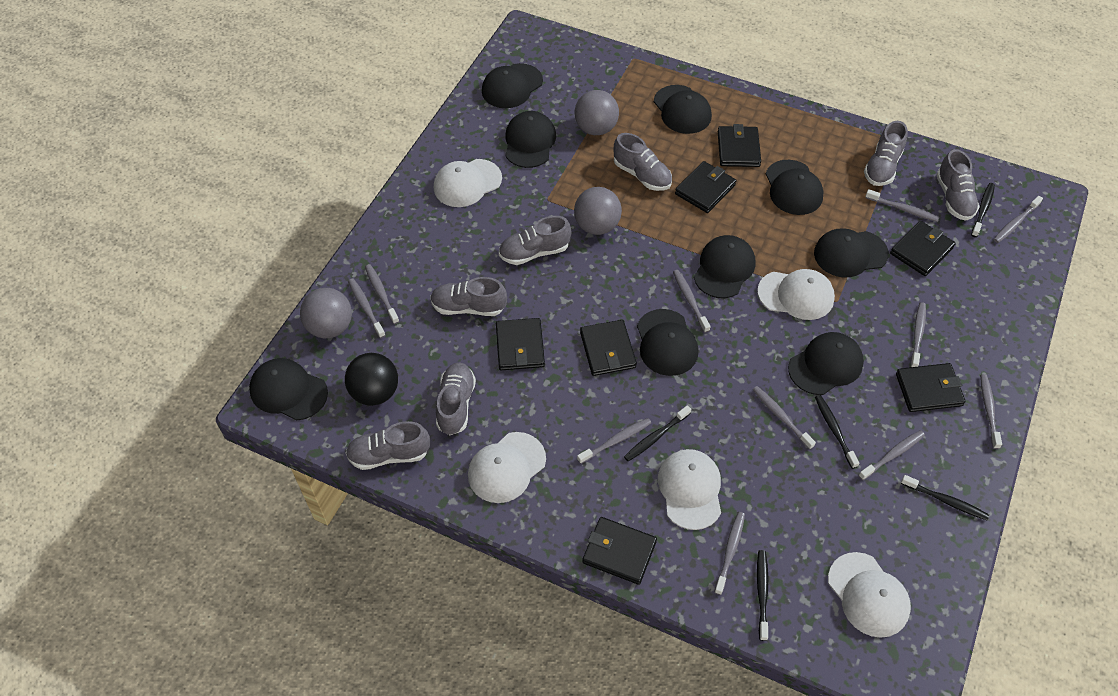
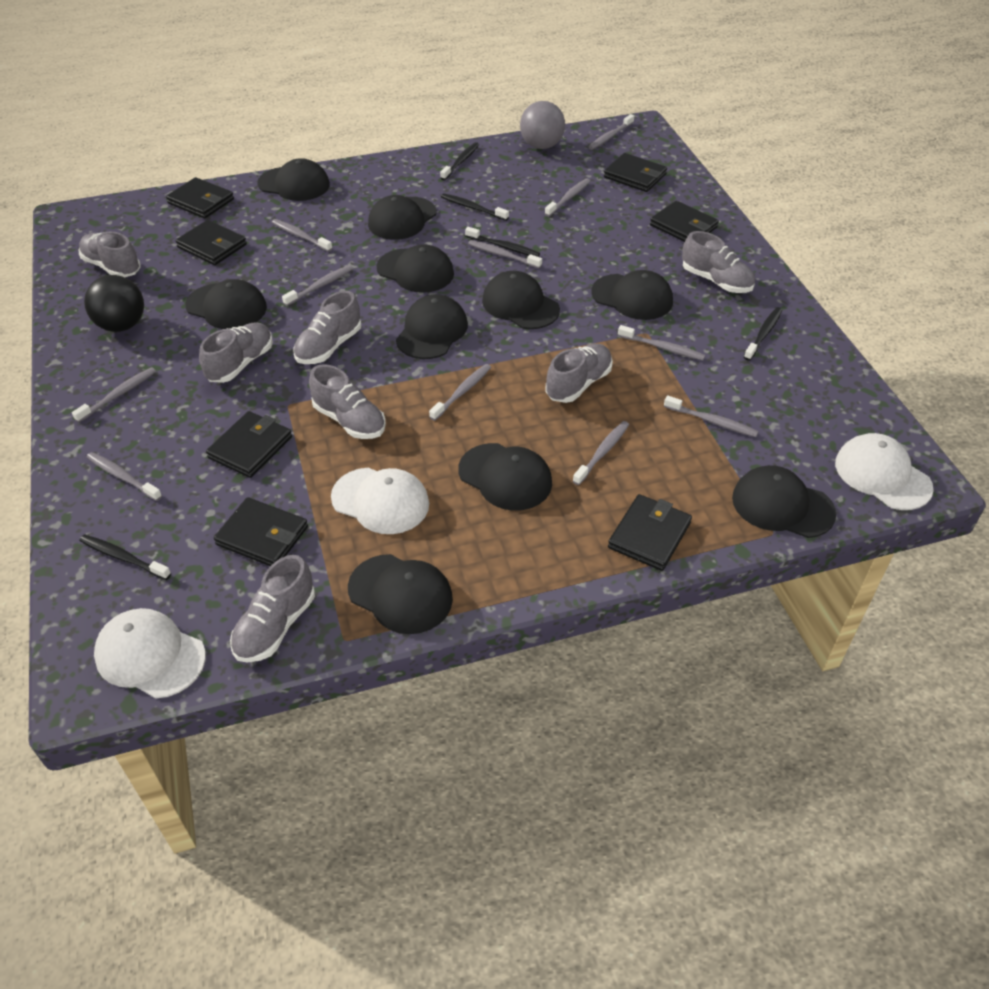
black cap: [249,358,328,421] [482,63,543,108] [505,111,556,168] [637,309,699,376] [654,85,712,134] [694,235,755,298] [766,160,824,215] [788,332,864,395] [814,228,889,278] = 9 -> [185,279,267,329] [258,158,330,201] [348,554,453,634] [368,195,437,240] [376,244,454,293] [396,294,468,359] [458,443,552,511] [482,271,560,329] [591,270,673,320] [732,465,836,538] = 10
grey ball: [300,288,352,338] [574,187,622,235] [575,90,619,135] = 3 -> [520,101,565,149] = 1
white cap: [434,159,502,207] [468,432,546,503] [658,449,721,530] [757,269,835,320] [828,552,911,638] = 5 -> [94,608,206,699] [331,468,429,534] [835,433,934,510] = 3

